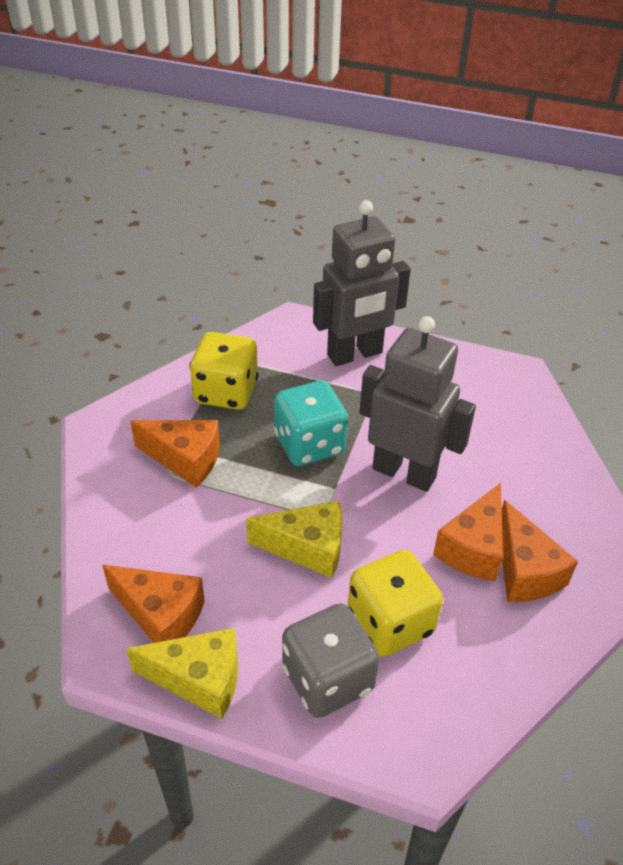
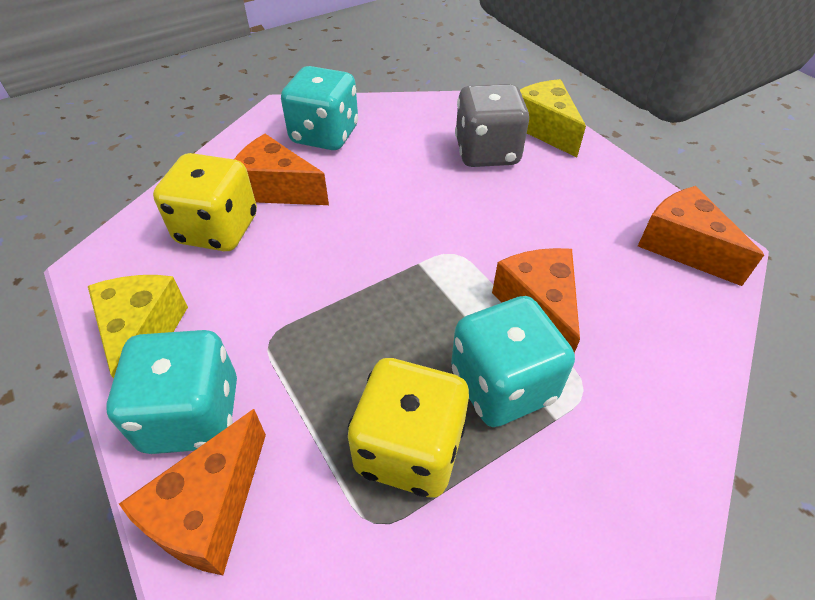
grey robot: [313,200,411,366] [360,316,476,492] = 2 -> none = 0
turquoise dice: [274,381,348,466] = 1 -> [107,330,237,454] [281,66,358,150] [451,296,575,427] = 3

